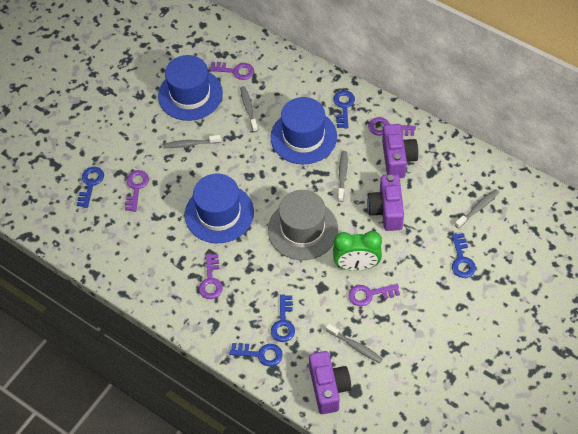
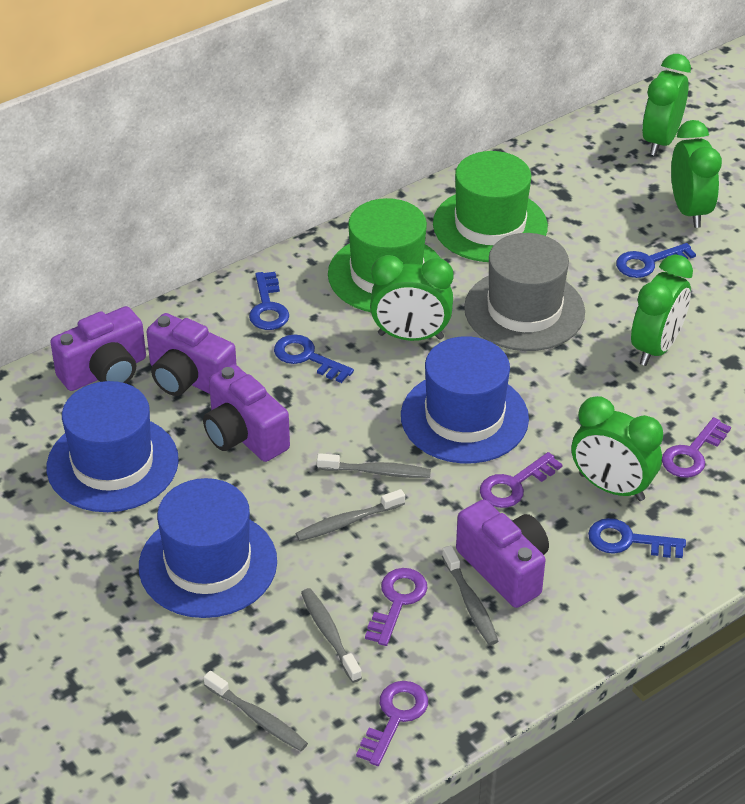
blue key: [77,167,104,208] [229,343,283,366] [271,295,295,342] [333,90,355,128] [452,233,476,278] = 5 -> [249,272,289,330] [274,334,354,383] [588,518,686,558] [616,243,696,278] = 4
green clock: [333,231,382,271] = 1 -> [370,255,453,341] [572,396,663,501] [631,255,693,366] [642,54,691,156] [671,120,722,228] = 5
green hat: none = 0 -> [328,198,440,312] [433,151,548,262] = 2
purple camera: [309,351,351,414] [367,174,404,231] [382,124,418,178] = 3 -> [50,306,146,391] [147,313,237,396] [203,364,290,462] [456,499,549,608] = 4
purple key: [125,170,149,212] [199,254,223,299] [209,62,254,80] [348,284,400,306] [368,117,416,136] = 5 -> [356,681,428,766] [365,568,428,646] [480,452,563,508] [662,417,731,478] = 4

